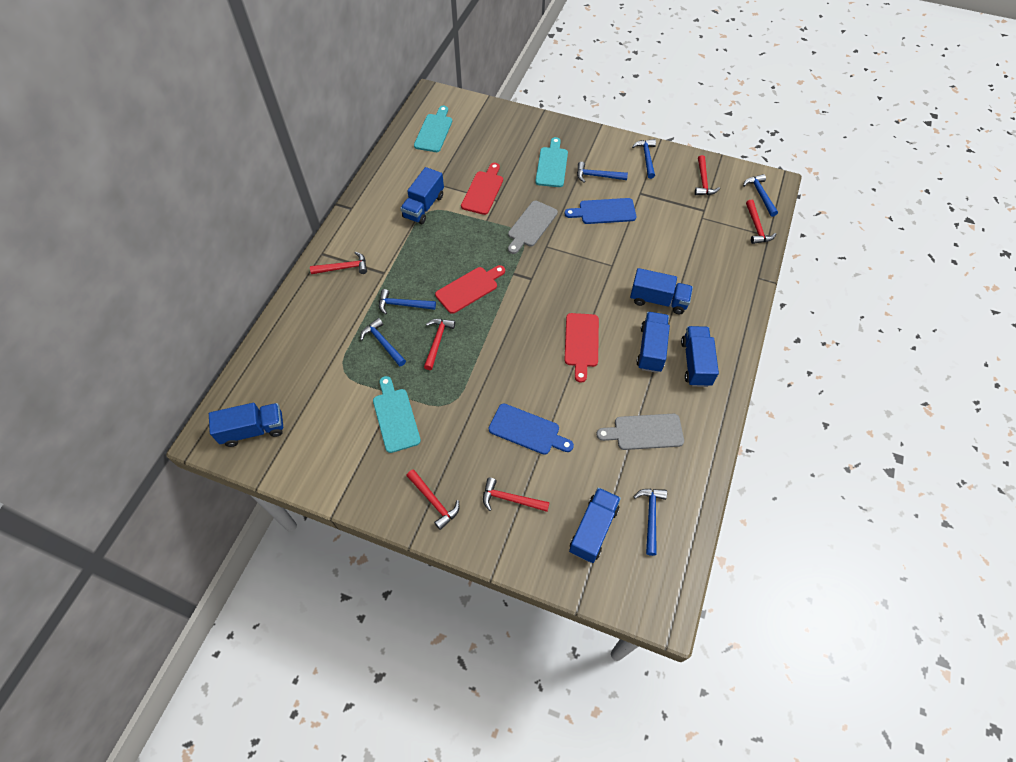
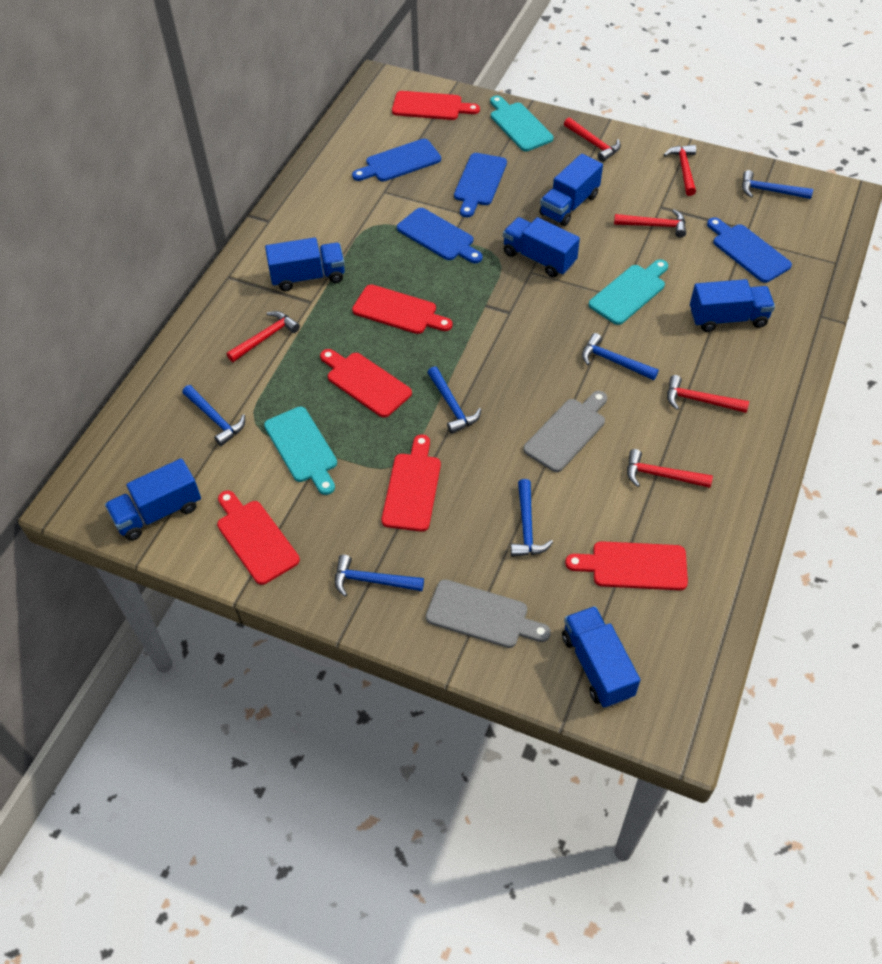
blue cutting board: [488,404,574,455] [565,198,636,224] = 2 -> [352,139,441,181] [397,208,483,263] [454,153,507,217] [707,217,792,283] = 4
red cutting board: [435,265,505,314] [461,163,503,215] [564,313,599,383] = 3 -> [217,490,300,585] [320,349,412,418] [352,284,453,334] [382,434,441,532] [392,91,480,120] [565,541,688,590] = 6

